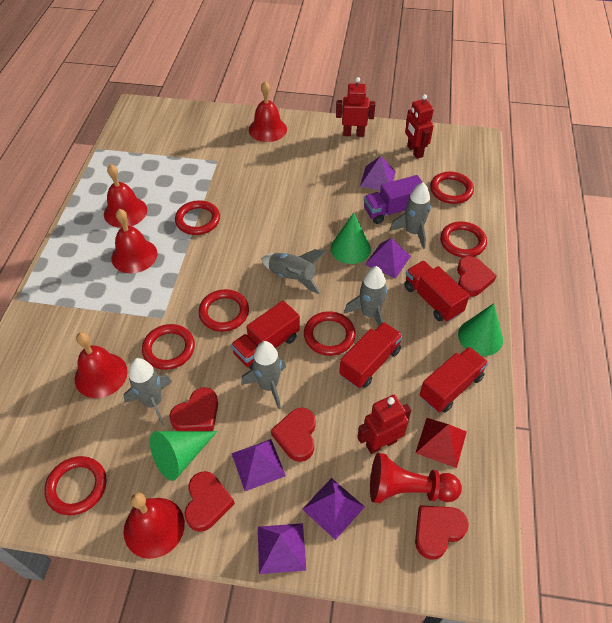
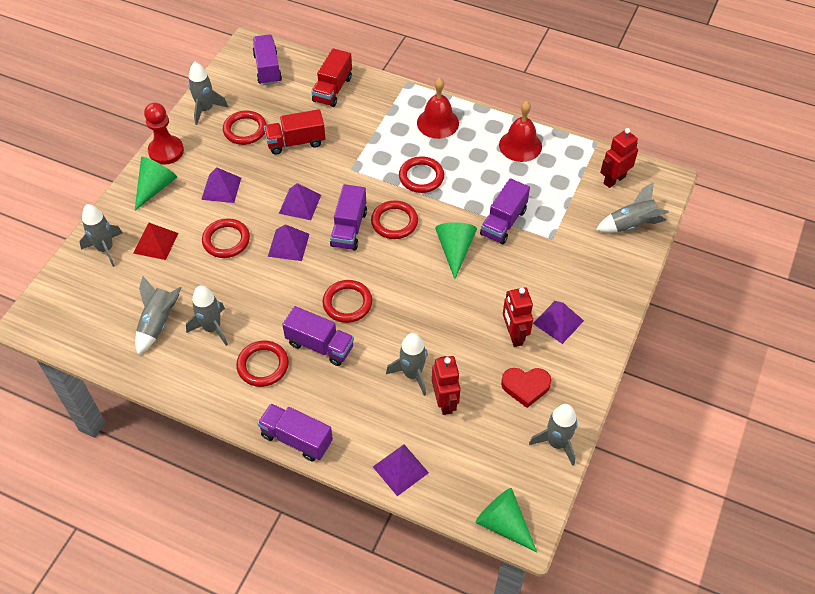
grey rocket: [123,358,172,426] [241,341,286,409] [261,249,327,294] [344,266,387,326] [390,182,431,249] = 5 -> [80,204,122,267] [135,276,182,355] [186,285,228,346] [188,62,228,125] [386,333,428,396] [529,404,577,466] [596,182,669,233] = 7
purple truck: [364,175,422,224] = 1 -> [253,34,282,85] [257,403,333,462] [282,306,354,366] [330,184,367,250] [480,178,530,244] = 5
red bell: [75,332,128,398] [104,164,147,228] [112,209,157,273] [124,493,185,559] [249,81,287,142] = 5 -> [417,78,459,139] [499,101,542,162] = 2
red heart: [169,387,218,431] [185,471,235,532] [271,408,316,462] [415,505,469,560] [457,256,497,297] = 5 -> [501,368,551,408] = 1
red ring: [44,456,107,515] [142,324,195,370] [175,200,220,235] [198,289,249,332] [304,311,356,356] [430,171,474,204] [440,221,487,258] = 7 -> [202,218,250,258] [223,111,267,145] [236,340,289,387] [322,280,372,323] [371,200,418,239] [399,156,444,193] = 6
red truck: [231,301,300,370] [339,322,403,388] [404,261,470,322] [420,347,489,413] = 4 -> [264,109,326,155] [311,48,352,107] = 2

